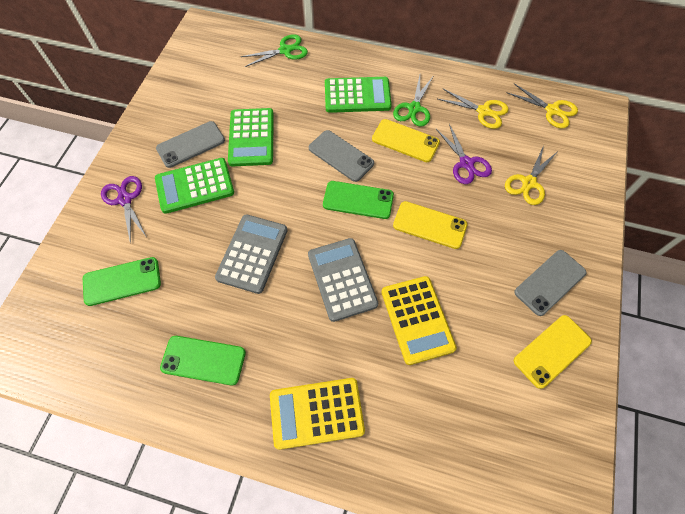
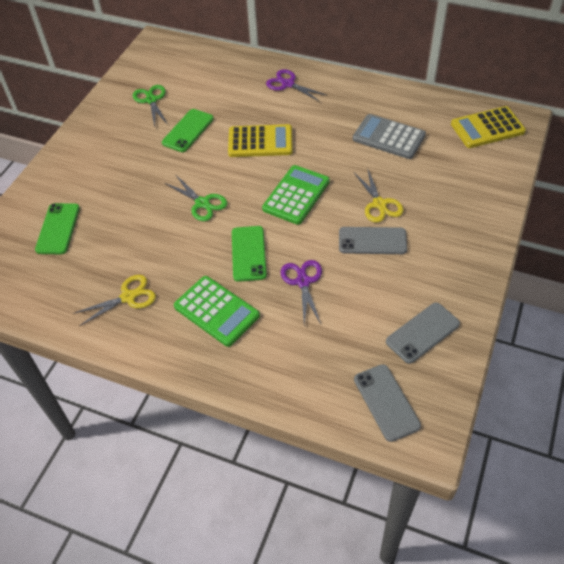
green calculator: [155,158,234,214] [228,108,274,166] [325,77,392,113] = 3 -> [174,276,260,347] [262,165,330,225] = 2
grey calculator: [215,214,287,294] [308,238,378,322] = 2 -> [353,114,426,159] = 1
yellow phone: [372,119,440,162] [393,201,467,249] [514,315,592,389] = 3 -> none = 0
yellow scissors: [438,89,509,129] [505,145,558,205] [508,83,578,128] = 3 -> [73,275,156,326] [354,168,404,223] = 2

